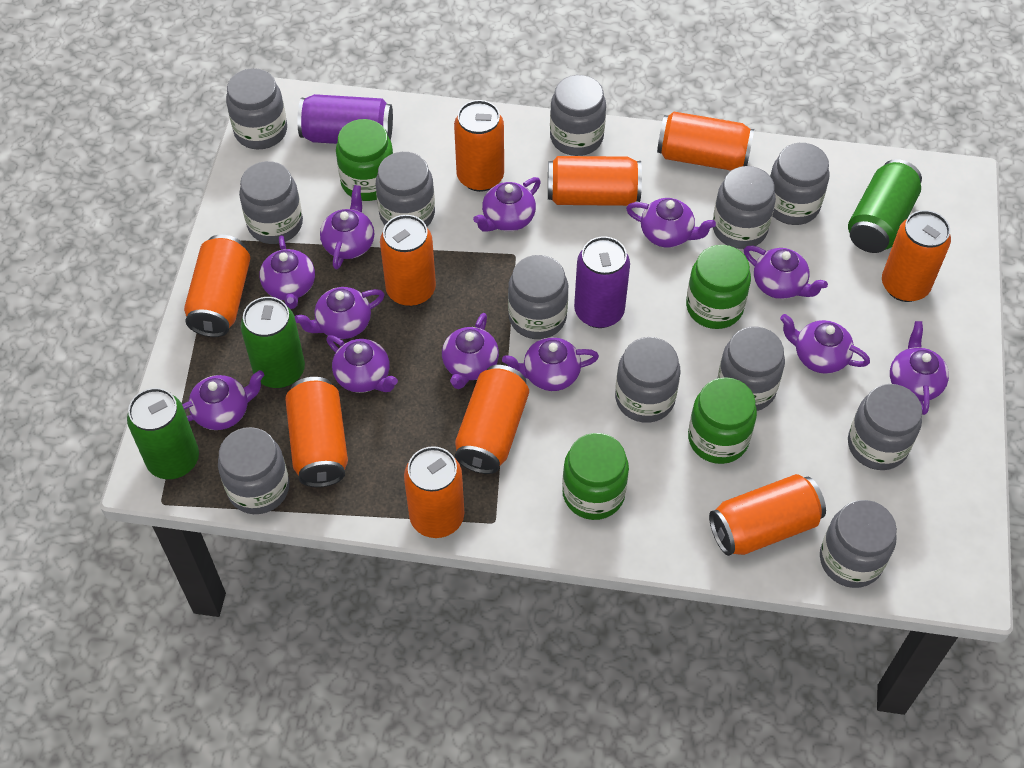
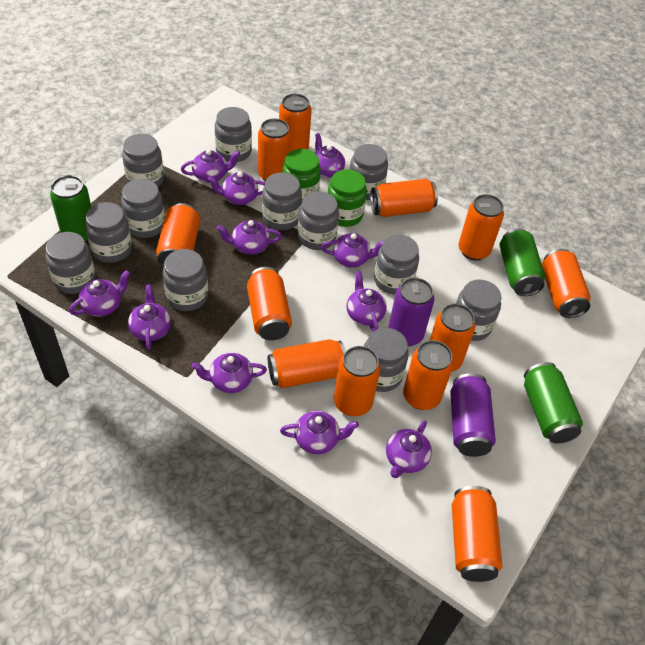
green jar: [336,119,393,201] [562,433,629,520] [686,245,751,329] [688,377,757,464] = 4 -> [282,149,321,201] [328,169,367,227] = 2
orange can: [184,235,250,337] [285,377,348,487] [380,215,436,306] [404,446,464,538] [454,100,504,192] [455,365,529,474] [548,156,642,206] [657,112,754,171] [709,474,826,556] [882,210,951,302] = 10 -> [156,203,200,268] [247,267,292,340] [258,118,291,182] [268,339,346,388] [279,94,312,151] [334,346,381,416] [370,179,438,217] [403,340,453,410] [430,304,475,372] [452,486,503,582] [458,194,504,260] [542,249,591,318] = 12
purple teapot: [182,370,264,430] [260,235,315,309] [295,287,385,339] [320,185,374,269] [326,335,398,393] [442,313,499,389] [473,177,541,232] [502,337,599,391] [626,198,716,248] [744,246,828,299] [780,314,870,374] [890,321,949,415] = 12 -> [69,270,130,317] [128,285,171,350] [181,149,240,183] [192,353,267,393] [208,172,265,205] [217,220,282,255] [280,411,359,454] [315,133,345,178] [321,233,384,268] [347,271,387,332] [386,421,432,478] = 11

